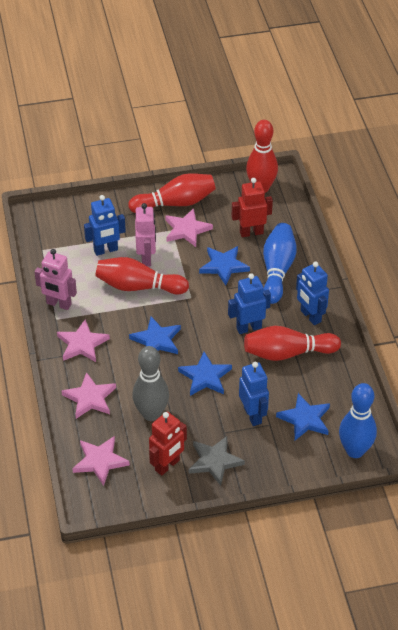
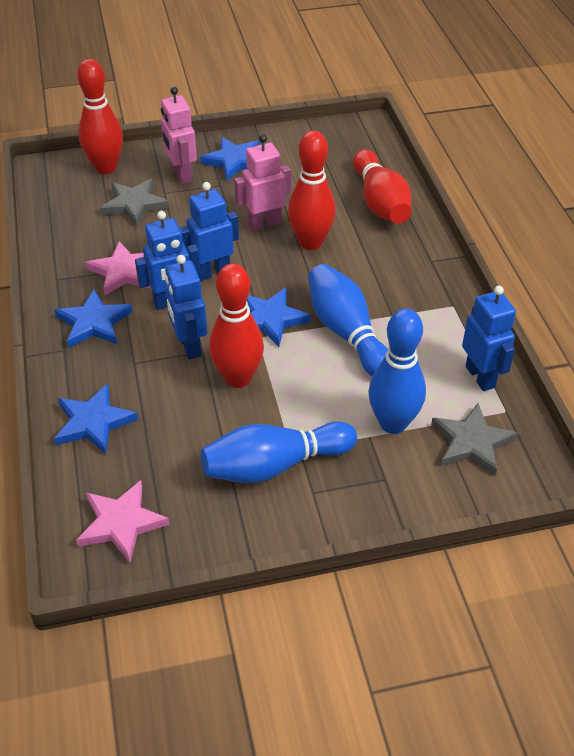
blue bowling pin: [263,223,297,304] [339,383,377,458] = 2 -> [201,421,357,483] [308,264,388,376] [368,309,426,434] = 3
grey bowling pin: [132,346,169,421] = 1 -> none = 0
grey star: [189,436,245,486] = 1 -> [100,179,169,227] [431,403,518,476] = 2
pink star: [57,319,110,362] [62,372,116,419] [72,436,130,486] [165,208,213,247] = 4 -> [76,480,170,563] [85,241,150,295] = 2
red robot: [149,412,187,476] [232,178,273,237] = 2 -> none = 0

